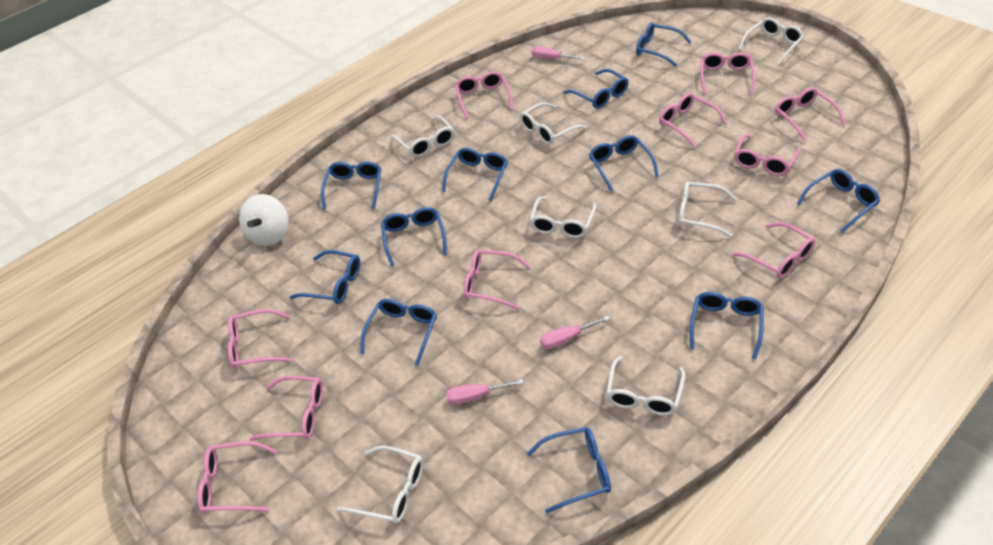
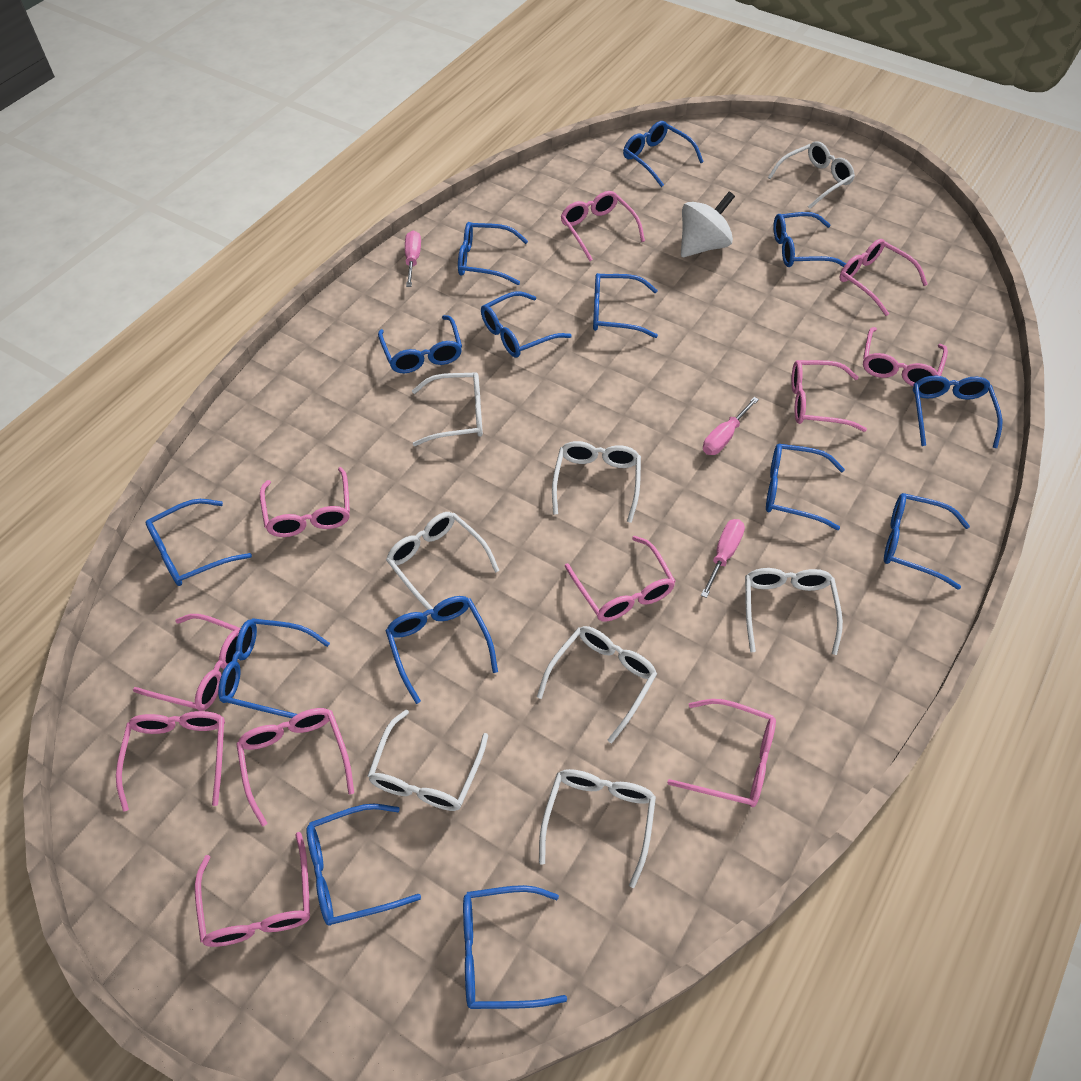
blue glasses: [290,250,360,304] [321,161,381,209] [360,299,437,366] [381,207,447,267] [442,148,508,201] [527,427,611,513] [563,69,628,109] [589,135,659,191] [636,22,691,67] [690,292,764,359] [797,169,880,233] = 11 -> [145,499,252,586] [218,618,330,718] [306,804,421,926] [378,315,462,373] [386,596,498,704] [458,222,528,285] [463,885,567,1009] [481,291,572,358] [593,273,658,338] [623,121,704,187] [766,444,845,530] [773,212,846,267] [884,493,970,590] [913,375,1002,448] = 14
pink glasses: [197,441,277,513] [228,309,292,369] [249,376,323,441] [455,71,513,119] [463,250,531,310] [659,93,727,148] [700,52,756,94] [732,222,815,278] [734,134,801,176] [775,87,845,141] = 10 -> [116,711,225,812] [133,614,241,711] [195,832,310,947] [236,708,354,827] [260,467,350,537] [561,191,645,261] [565,536,676,622] [667,699,776,807] [791,360,867,432] [839,239,928,316] [863,327,948,386] = 11
white glasses: [337,446,423,524] [391,115,454,157] [520,102,587,145] [529,196,597,238] [606,356,685,416] [678,181,737,237] [739,17,804,65] = 7 -> [368,710,488,811] [386,512,500,610] [412,372,483,446] [537,626,657,743] [539,769,656,888] [552,441,641,523] [745,568,843,655] [768,141,855,209] = 8

